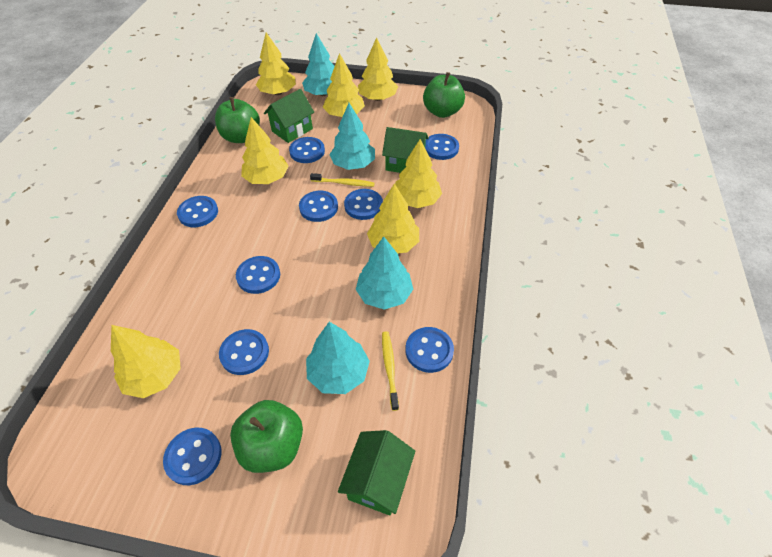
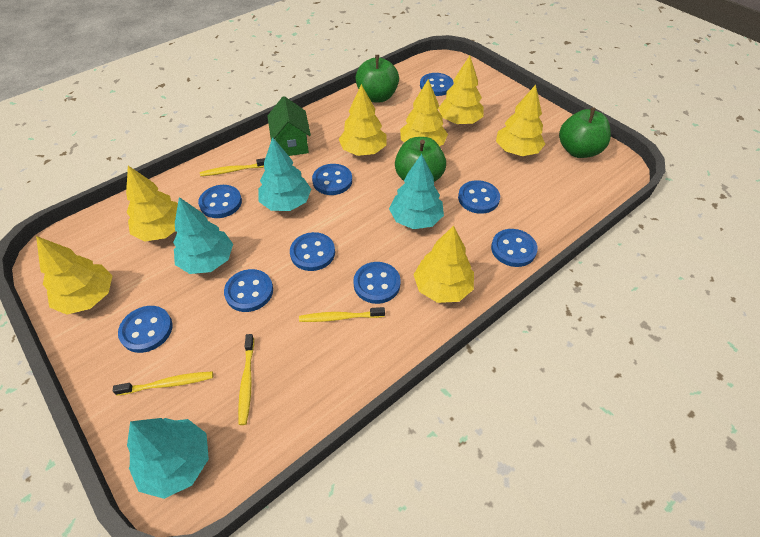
green house: [264,89,314,143] [338,430,415,515] [382,127,429,173] = 3 -> [267,96,311,156] = 1
yellow toothbrush: [310,173,375,187] [382,331,399,411] = 2 -> [113,371,213,396] [200,158,265,176] [238,334,254,425] [299,307,385,322] = 4

